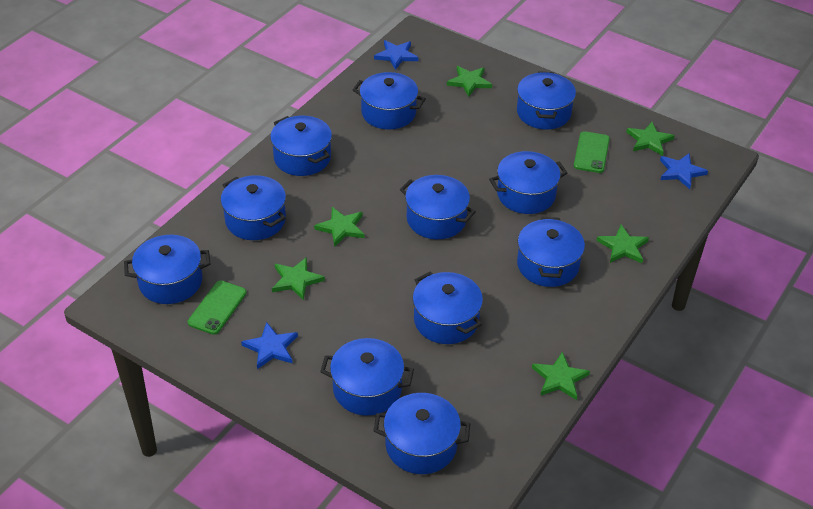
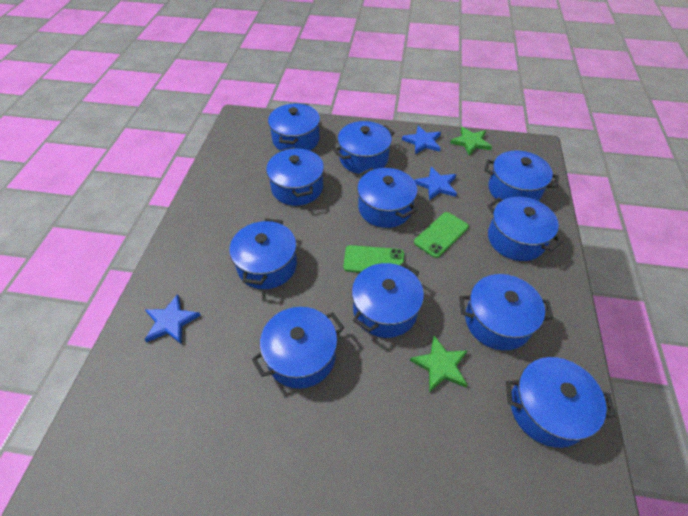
green star: [272,257,325,300] [314,207,365,247] [447,66,492,97] [532,352,590,400] [596,225,649,263] [626,122,675,156] = 6 -> [410,335,468,392] [450,127,492,155] = 2

